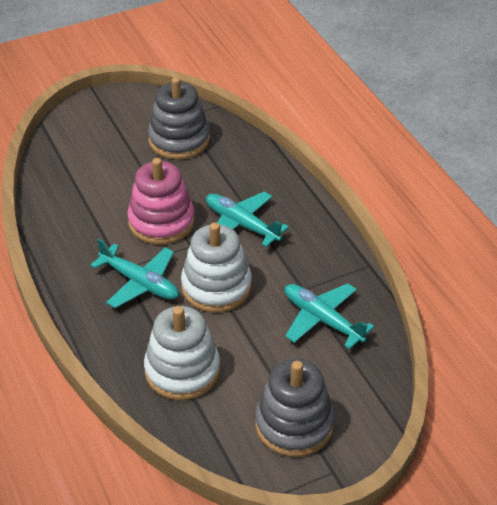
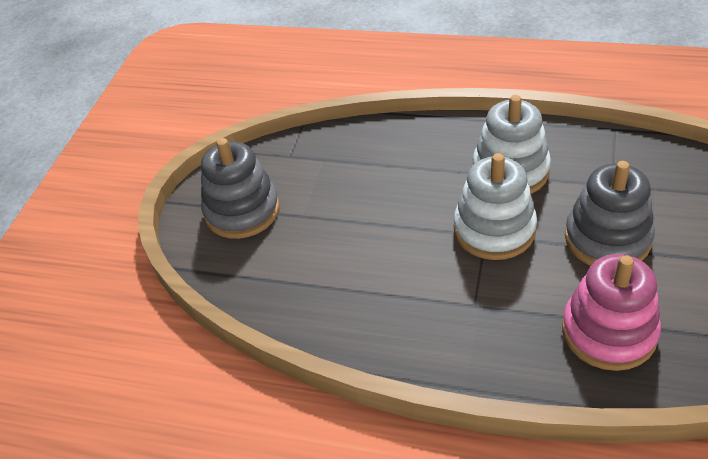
turquoise plane: [90,238,179,308] [206,192,289,247] [285,283,374,349] = 3 -> none = 0

